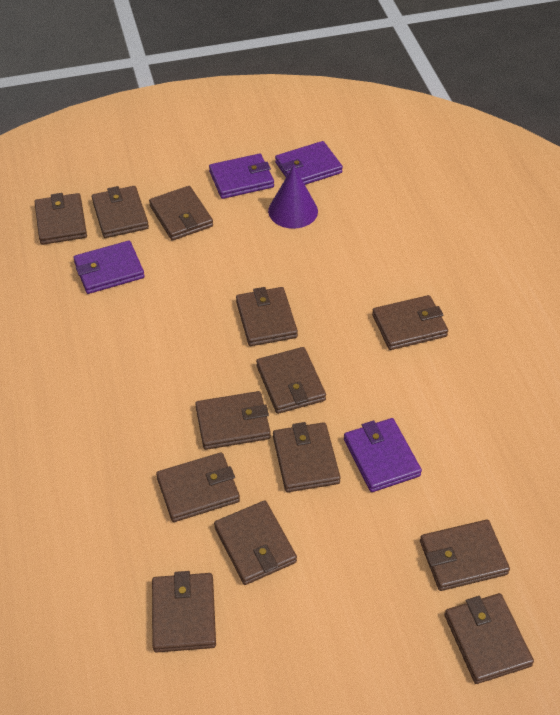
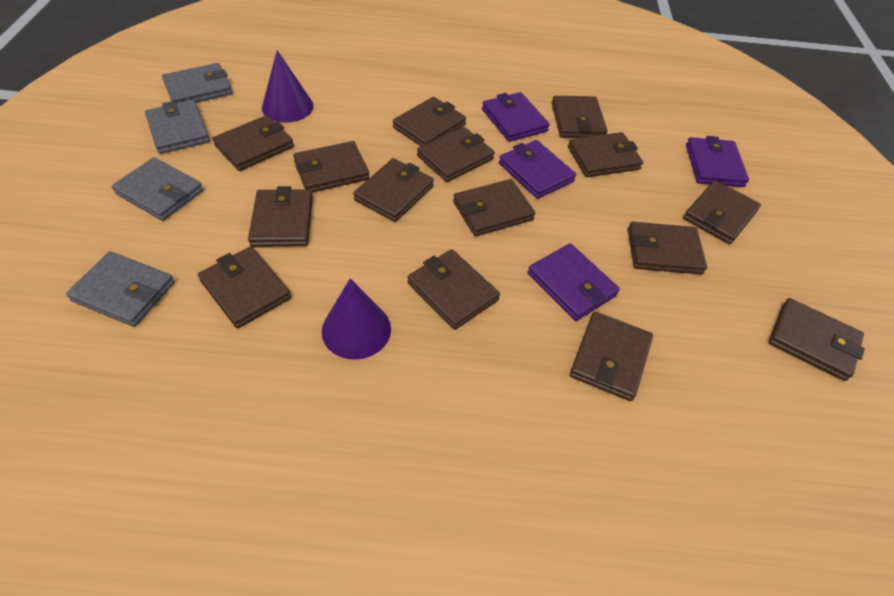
brown wallet: [35,193,87,245] [92,186,149,238] [149,186,213,241] [152,571,216,653] [156,452,240,522] [195,391,271,450] [214,500,297,585] [236,287,298,346] [256,347,326,414] [273,422,341,492] [372,295,448,350] [420,520,510,591] [444,593,534,684] = 13 -> [198,246,291,328] [212,115,294,171] [248,186,313,247] [293,141,370,193] [353,158,434,222] [393,97,466,146] [408,249,500,330] [417,127,495,182] [453,179,535,236] [552,96,607,138] [568,132,643,177] [570,312,653,401] [628,222,707,274] [683,180,761,244] [768,298,865,381] = 15
grey wallet: none = 0 -> [66,251,175,327] [112,157,203,221] [145,100,210,154] [162,63,233,103] = 4
purple cone: [268,165,318,229] = 1 -> [262,50,314,123] [322,278,391,360] = 2

